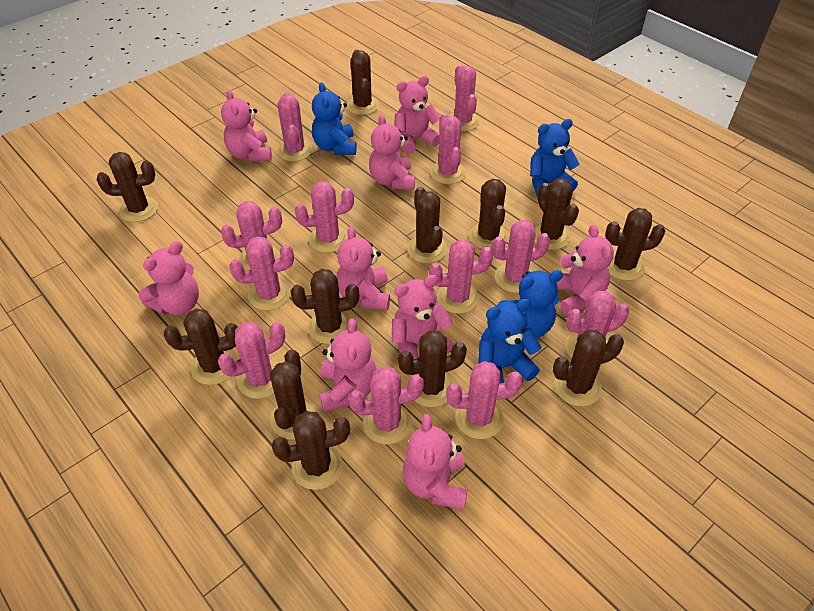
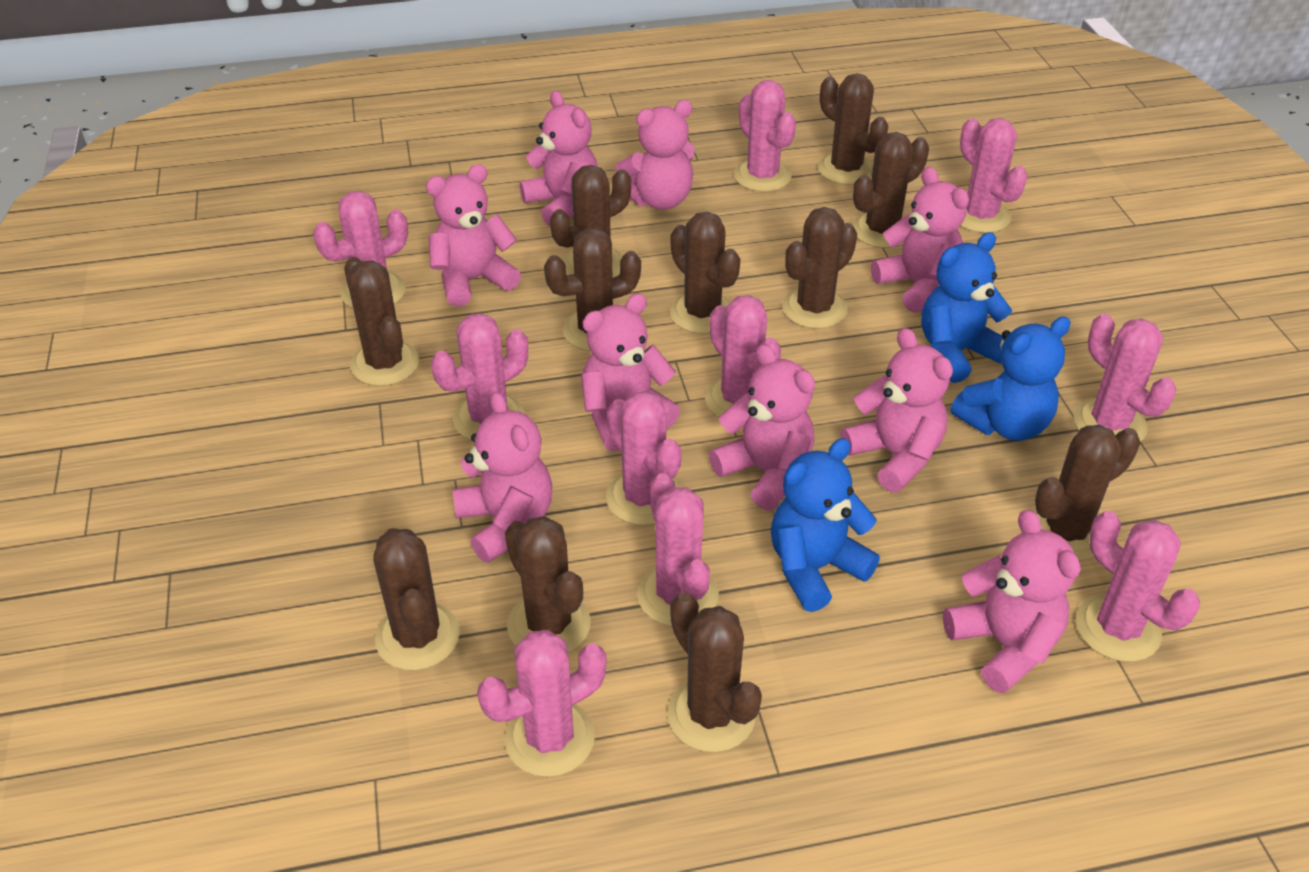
blue teddy bear: [312,83,357,155] [478,298,541,384] [498,270,563,338] [530,119,580,198] = 4 -> [771,438,880,612] [921,232,1013,383] [951,317,1071,441] = 3
brown cactus: [96,152,158,222] [164,308,238,385] [270,350,319,440] [272,411,350,490] [291,269,359,344] [347,50,379,115] [398,330,467,407] [407,186,447,263] [469,179,508,250] [534,178,579,250] [553,330,624,406] [605,208,666,281] = 12 -> [344,257,419,386] [373,528,460,671] [505,516,591,653] [544,228,641,351] [550,165,631,278] [667,592,762,752] [670,212,740,334] [782,207,857,329] [818,73,889,185] [852,132,929,248] [1033,424,1140,561] = 11
pink cactus: [218,322,286,399] [221,201,282,270] [229,236,294,311] [278,92,312,161] [295,181,354,253] [349,366,424,444] [429,240,493,314] [430,113,466,184] [446,361,523,439] [449,65,480,131] [492,220,550,293] [565,291,629,359] = 12 -> [313,191,408,308] [431,313,528,440] [477,630,607,777] [606,391,682,525] [637,473,719,626] [705,295,781,417] [734,80,796,192] [960,118,1027,233] [1073,314,1176,442] [1076,511,1200,662] = 10

